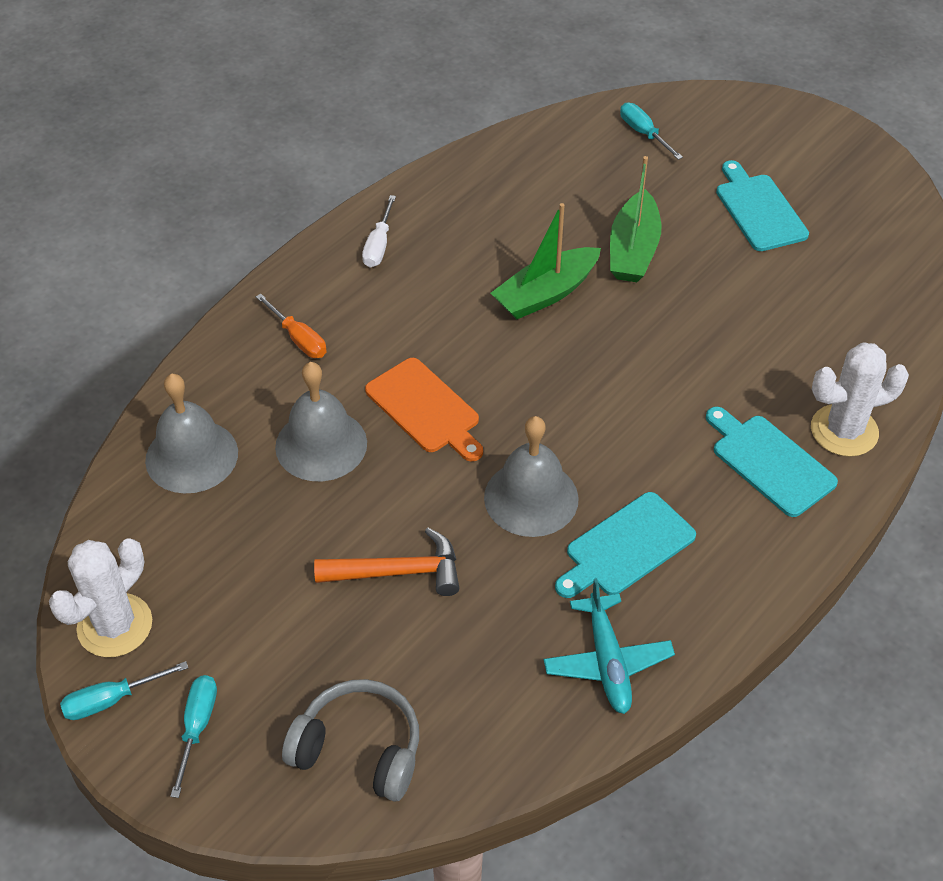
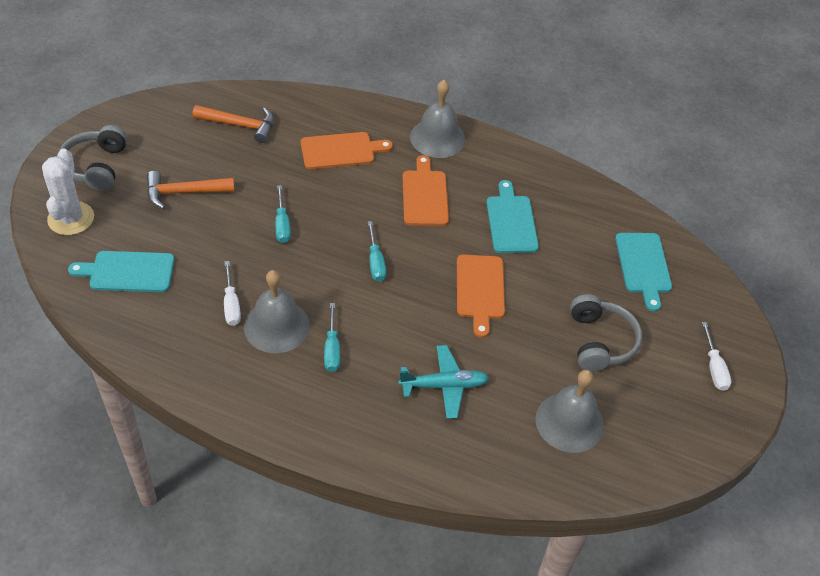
green boat: [491,203,601,319] [610,156,661,282] = 2 -> none = 0
grey headphones: [282,679,419,802] = 1 -> [58,125,127,191] [570,294,642,371] = 2
orange cutting board: [365,358,483,461] = 1 -> [301,132,393,169] [403,155,449,226] [457,254,505,338] = 3
orange hammer: [314,528,459,596] = 1 -> [147,171,234,209] [193,105,274,143] = 2
orange screwdriver: [256,294,327,358] = 1 -> none = 0
white cactus: [49,539,152,657] [811,342,909,457] = 2 -> [42,149,94,235] = 1
white screwdriver: [362,195,396,267] = 1 -> [224,261,241,326] [702,322,731,391] = 2

